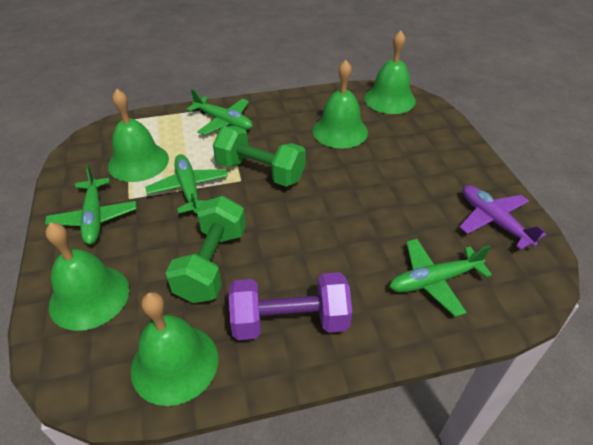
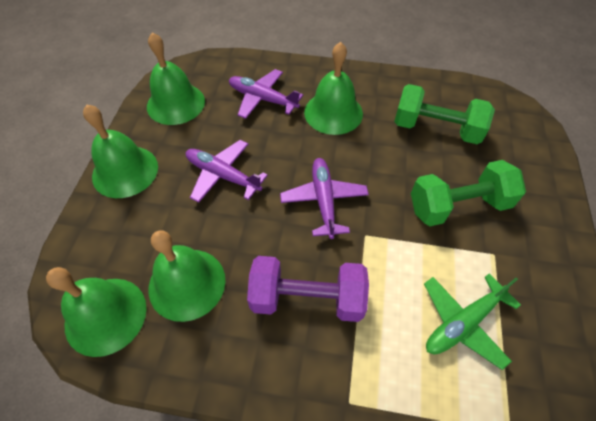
green plane: [45,165,136,245] [145,154,228,214] [186,89,253,135] [389,239,492,317] = 4 -> [424,274,521,370] = 1
purple plane: [459,185,546,250] = 1 -> [186,140,268,203] [229,69,303,119] [280,158,369,239] = 3

